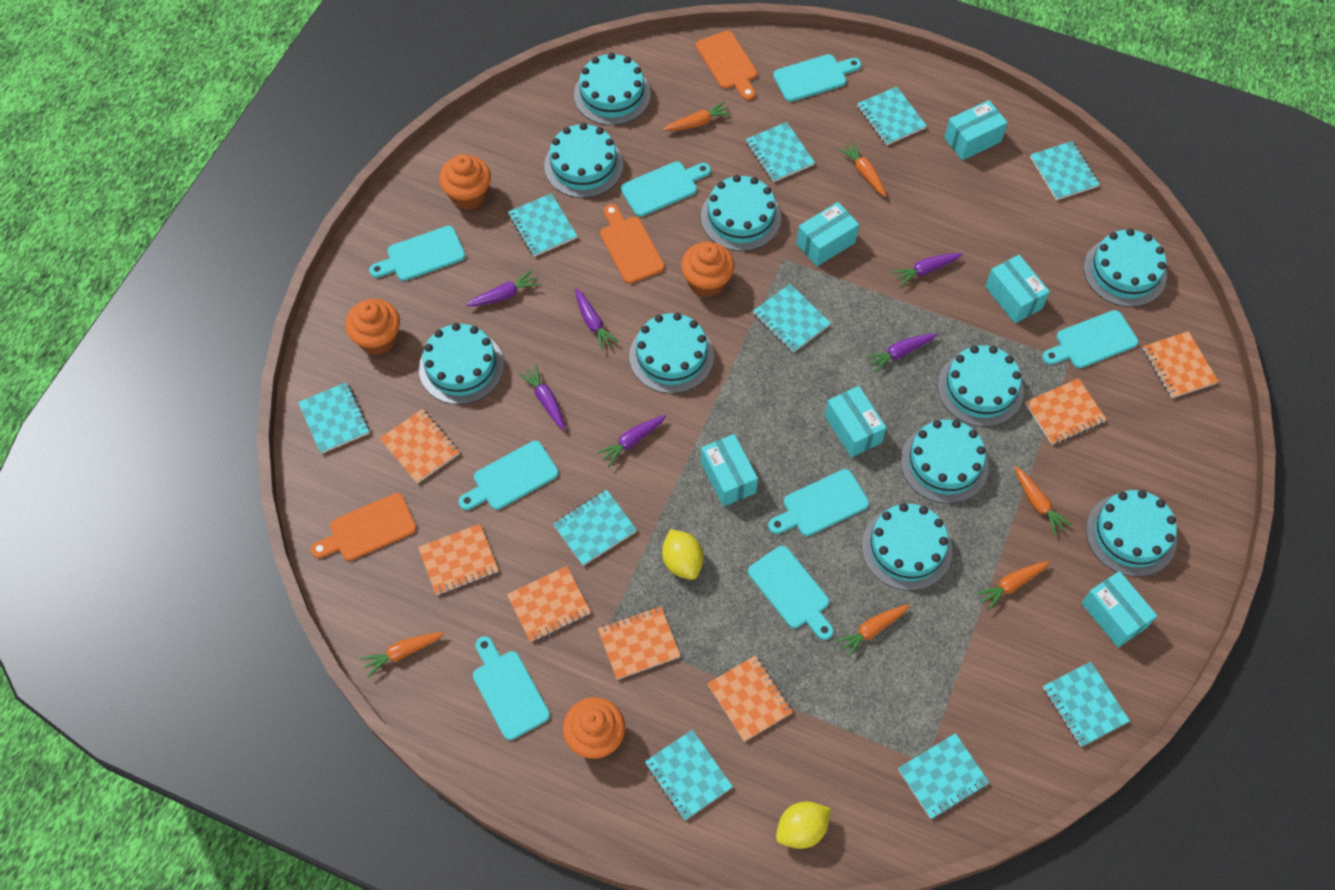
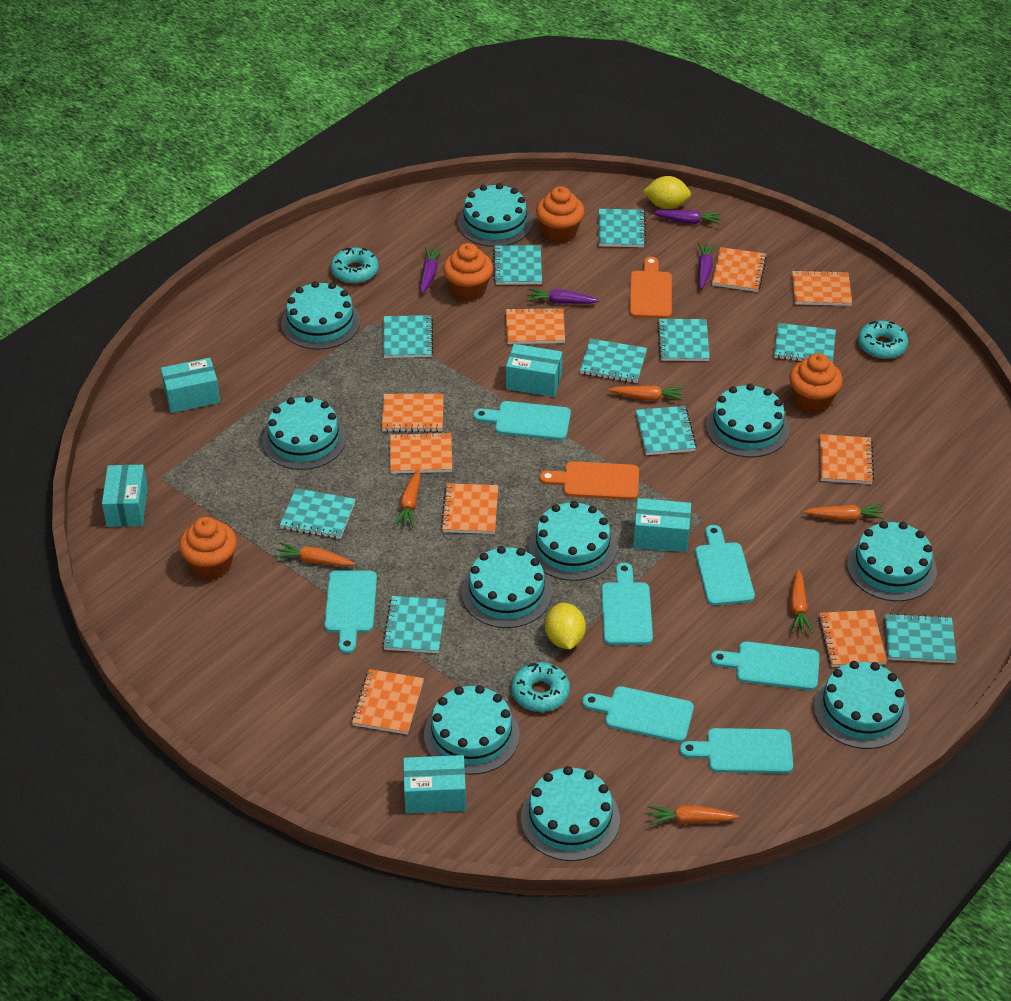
orange cutting board: [311,493,416,561] [600,204,664,284] [696,31,757,100] = 3 -> [539,461,639,500] [630,257,672,319] = 2
orange notebook: [380,409,459,484] [418,524,498,595] [507,566,591,642] [598,606,681,680] [708,655,792,742] [1025,378,1107,445] [1143,331,1219,398] = 7 -> [351,669,424,734] [382,394,444,432] [390,432,452,474] [441,483,498,534] [506,307,565,344] [712,247,767,292] [792,270,852,306] [818,610,887,667] [820,434,874,484] = 9
purple carrot: [466,270,540,307] [519,365,565,430] [575,288,618,351] [597,415,666,467] [865,333,937,372] [892,253,963,287] = 6 -> [420,247,443,294] [527,288,599,304] [652,210,722,224] [698,242,716,289] = 4
turquoise box: [701,434,758,507] [796,202,859,266] [825,386,887,457] [944,100,1008,160] [985,255,1050,323] [1081,571,1157,648] = 6 -> [102,465,148,527] [161,358,220,413] [403,755,466,813] [506,344,562,397] [633,498,691,552] = 5
turquoise cutting board: [369,226,465,281] [459,441,559,510] [473,636,550,740] [621,162,711,217] [748,546,833,640] [768,469,869,536] [773,54,861,102] [1042,310,1138,368] = 8 -> [324,570,377,654] [473,401,571,440] [582,686,694,743] [601,562,653,645] [680,728,793,774] [695,525,755,606] [710,642,820,690] = 7
turquoise donut: none = 0 -> [331,247,378,284] [511,662,570,712] [858,321,908,359] = 3

